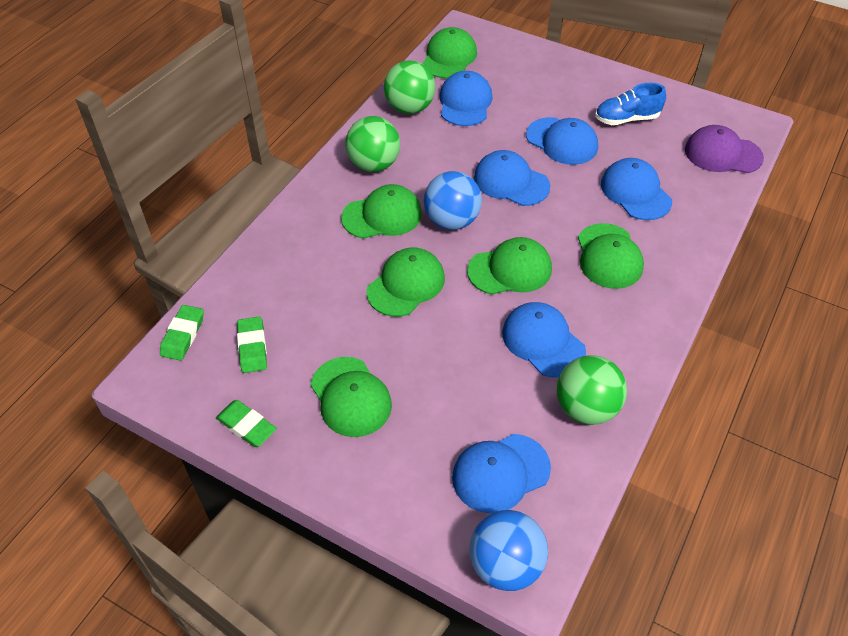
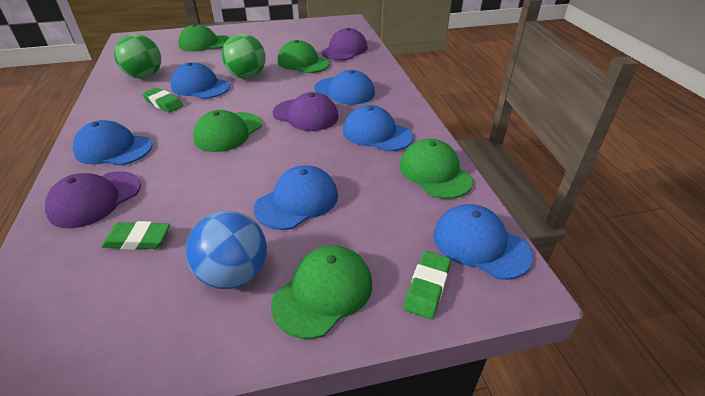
blue ball: [424,171,482,230] [469,510,548,591] = 2 -> [186,211,267,289] = 1
blue shoe: [595,83,666,125] = 1 -> none = 0
green ball: [345,116,400,172] [384,60,435,114] [557,355,627,425] = 3 -> [114,34,161,78] [222,34,266,79] = 2
green cap: [311,357,392,437] [341,184,422,239] [366,247,445,317] [423,27,477,78] [467,237,552,295] [578,223,644,289] = 6 -> [178,24,230,52] [193,110,262,152] [271,245,372,339] [277,40,330,73] [399,139,473,199] = 5
purple cap: [685,125,764,173] = 1 -> [45,171,141,228] [273,92,339,131] [321,28,368,60] = 3

